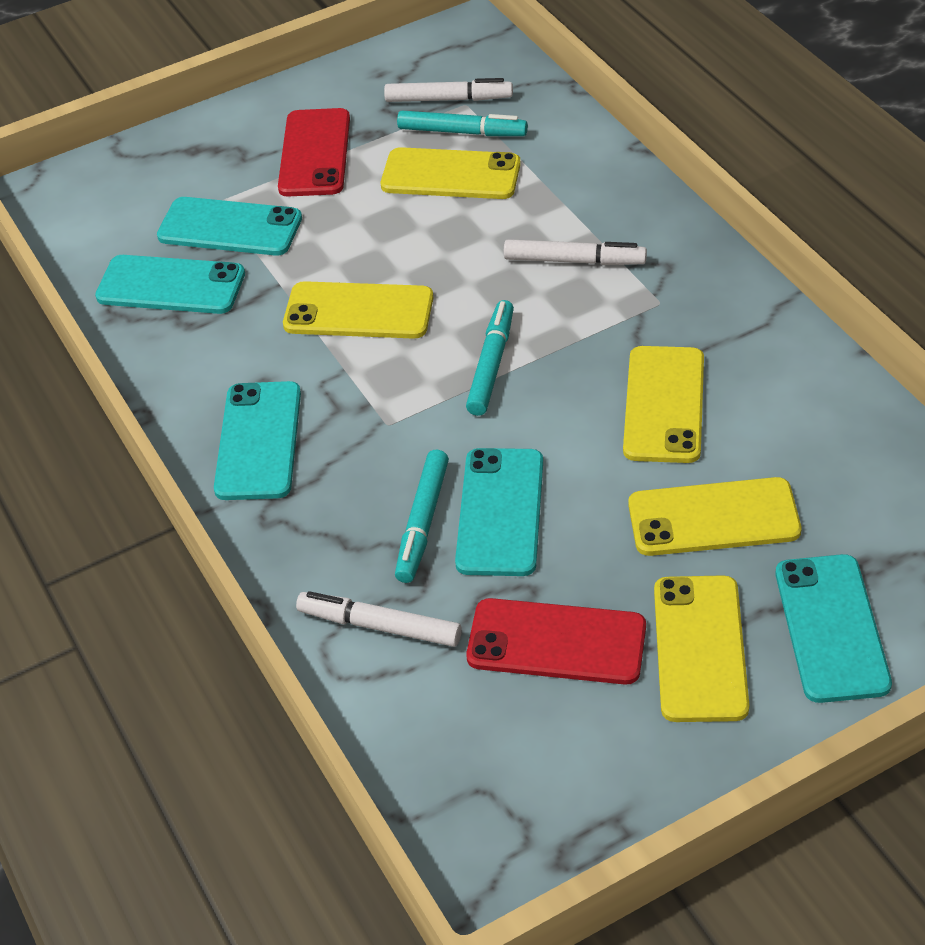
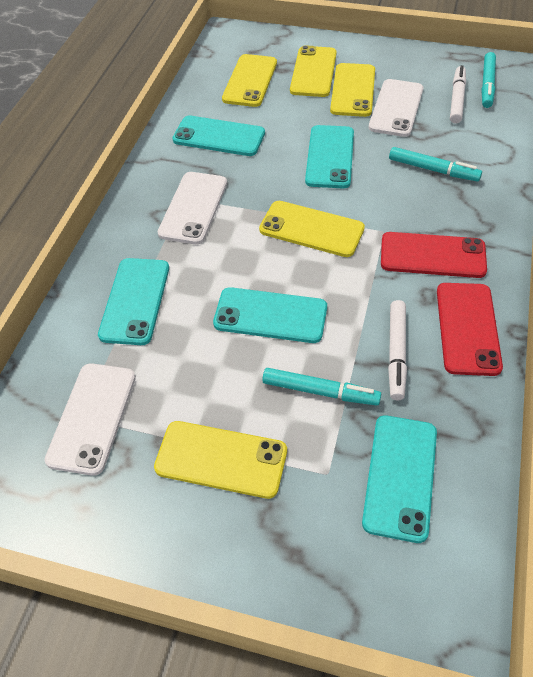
white marker: [296,591,462,647] [384,78,513,102] [504,239,647,265] = 3 -> [388,300,407,400] [450,65,466,124] = 2
white phone: none = 0 -> [45,363,136,476] [158,172,227,244] [369,79,423,137] = 3

